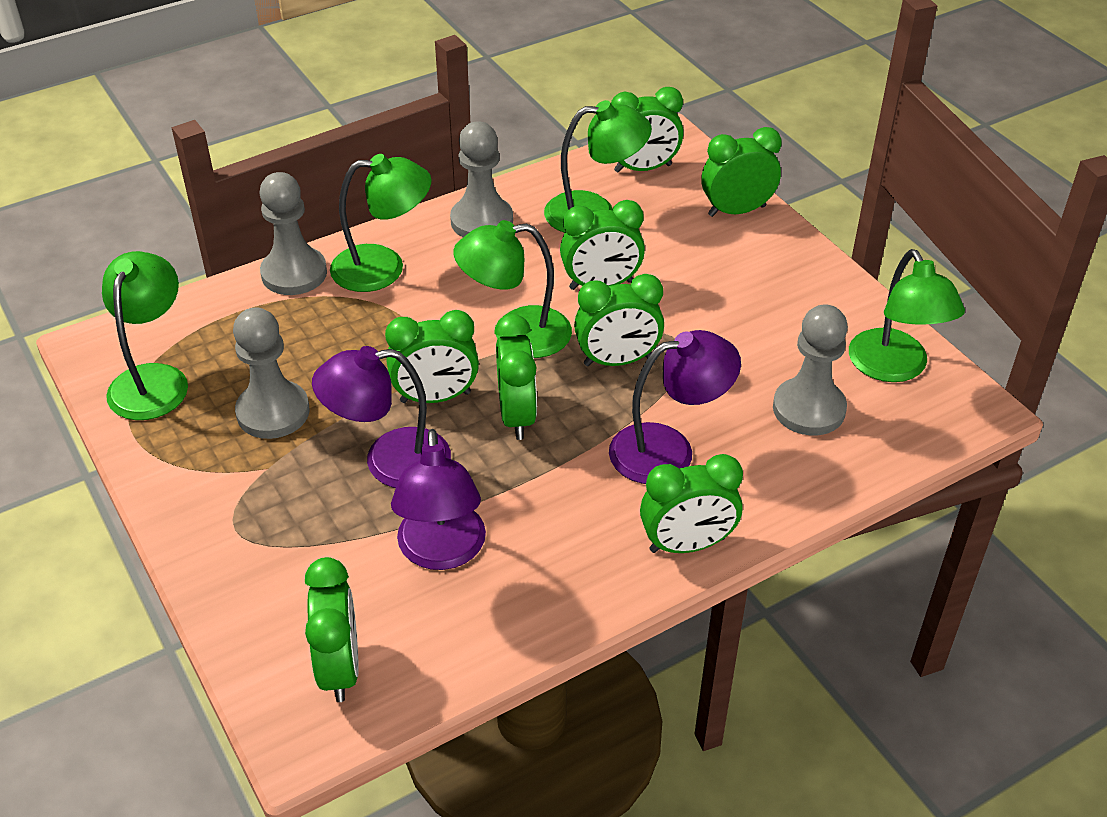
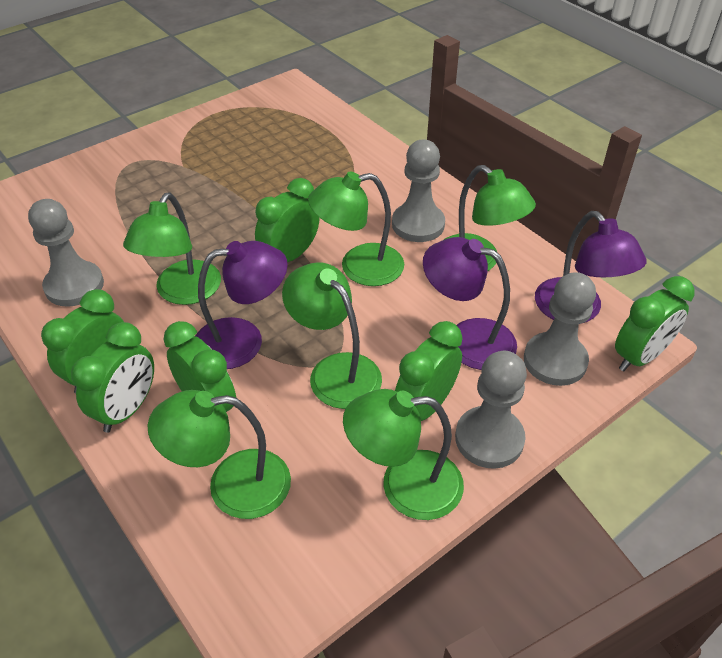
green clock: [305,557,359,702] [385,310,479,403] [494,314,537,440] [560,200,645,290] [574,274,664,366] [611,87,684,173] [640,454,743,553] [701,127,782,217] = 8 -> [41,289,124,394] [71,322,154,433] [163,321,236,412] [255,178,319,262] [395,321,463,421] [615,276,695,371] = 6
green lamp: [102,251,188,420] [330,154,432,292] [453,220,572,358] [544,100,652,233] [849,249,965,382] = 5 -> [123,192,221,305] [148,390,291,519] [282,262,382,409] [308,172,404,286] [343,389,464,520] [444,165,536,271] = 6

